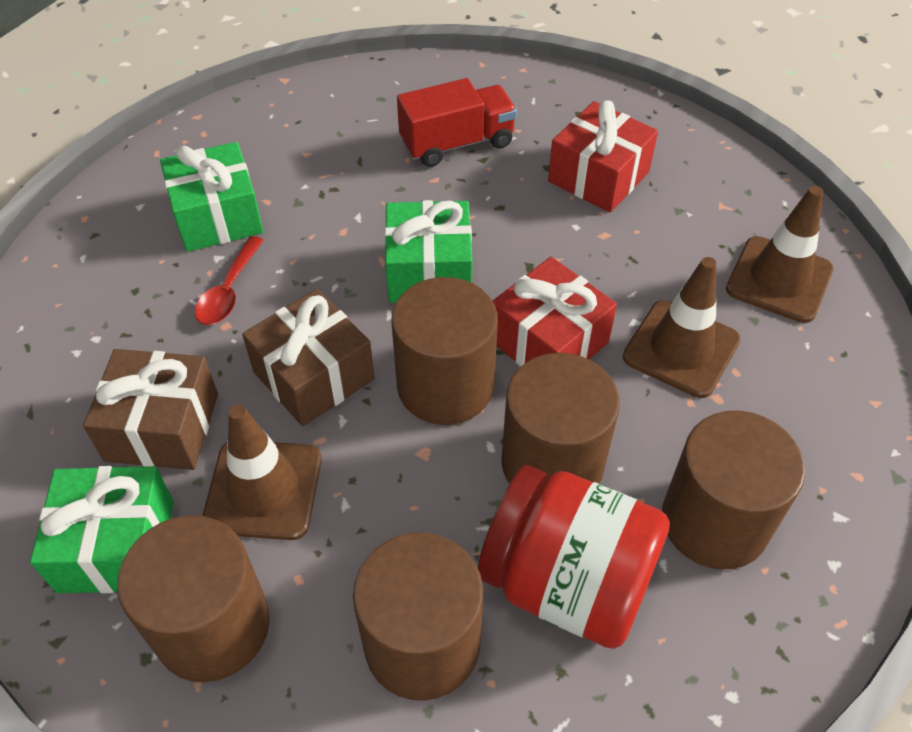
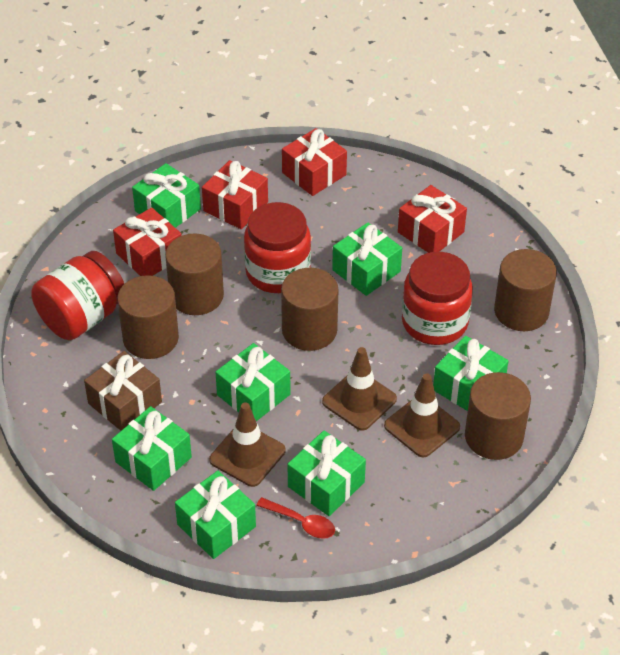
brown gift: [83,349,218,470] [242,289,375,426] = 2 -> [84,351,162,431] = 1
green gift: [30,466,174,593] [160,142,263,252] [384,200,472,303] = 3 -> [112,406,192,491] [132,163,201,228] [175,471,256,559] [215,343,291,421] [288,431,366,516] [332,223,402,296] [433,336,508,411] = 7
red gift: [493,257,617,367] [548,100,658,213] = 2 -> [113,208,182,276] [202,160,268,229] [282,128,347,196] [398,185,467,253] = 4
red jar: [478,465,670,649] = 1 -> [31,251,124,340] [244,202,311,293] [402,252,473,345] = 3
red truck: [397,78,517,167] = 1 -> none = 0

